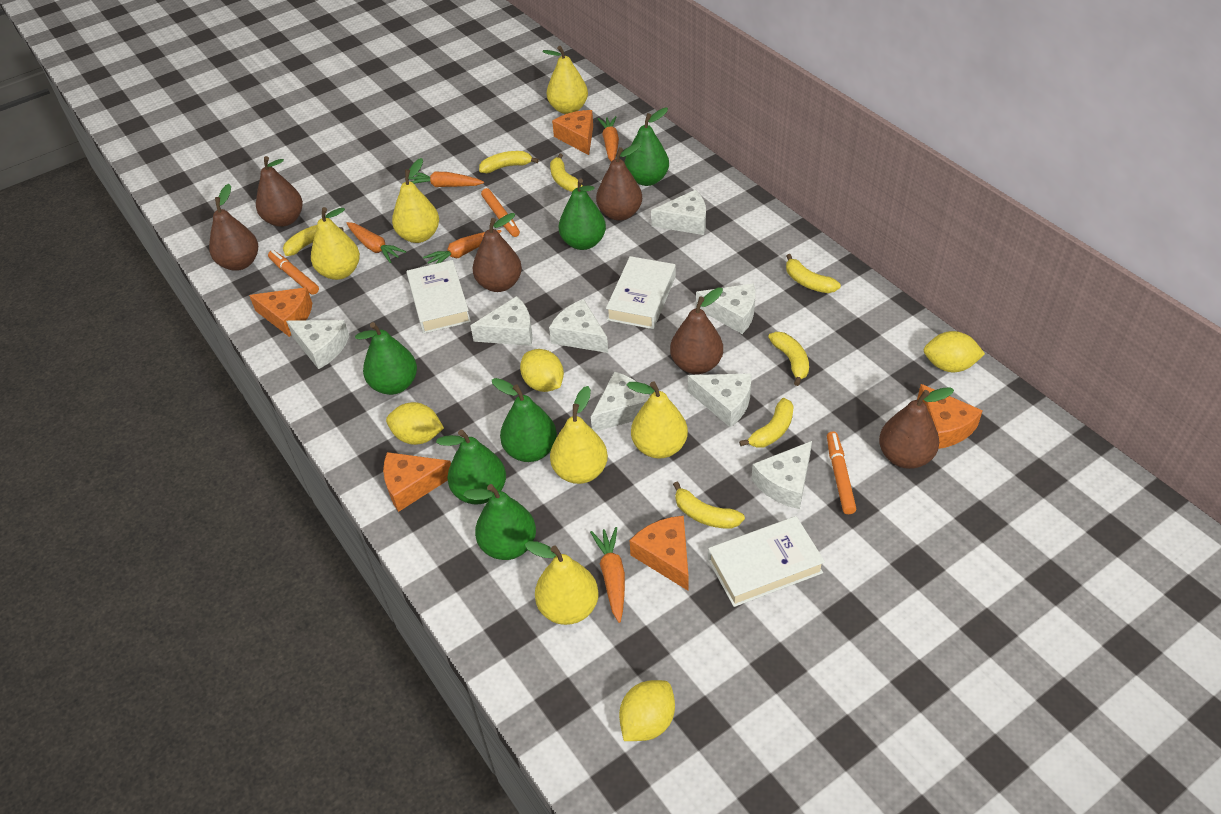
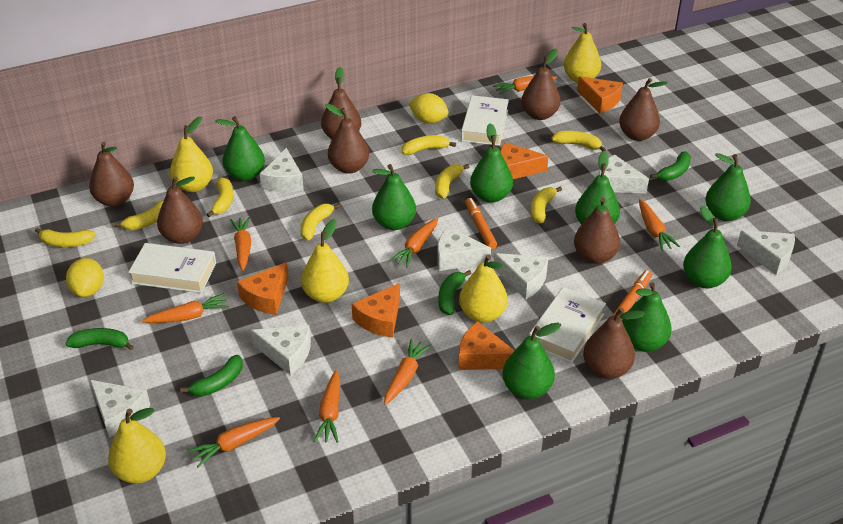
brown pear: [209,184,258,271] [256,156,303,227] [473,213,522,292] [596,143,642,221] [670,288,723,374] [879,387,954,469] = 6 -> [89,141,134,207] [157,176,203,244] [321,67,361,139] [325,104,369,174] [521,49,561,120] [574,198,620,264] [583,307,645,379] [619,78,668,141] = 8
green banana: none = 0 -> [65,328,134,350] [180,355,243,396] [438,270,472,315] [650,152,691,181] = 4
green pear: [355,322,417,395] [436,429,506,505] [463,484,536,560] [492,378,557,462] [559,178,606,250] [624,108,669,186] = 6 -> [216,116,265,181] [372,164,416,230] [470,123,513,203] [502,322,561,399] [575,151,620,225] [622,282,672,352] [683,206,732,288] [705,153,751,221] = 8
orange carrot: [346,222,406,263] [409,172,484,187] [423,230,501,264] [590,527,625,623] [597,116,619,162] = 5 -> [142,293,229,323] [187,417,280,468] [230,217,251,271] [314,370,340,443] [384,339,432,405] [389,218,438,268] [493,76,557,95] [639,199,680,251] = 8
orange marker: [268,250,319,295] [481,188,520,237] [827,431,856,514] = 3 -> [465,198,497,250] [612,270,652,320] = 2
white cheese: [286,320,349,369] [470,296,532,346] [549,299,608,353] [591,371,650,432] [651,190,706,235] [688,373,751,427] [696,283,755,334] [751,441,812,509] = 8 -> [90,380,150,438] [251,325,311,375] [260,148,304,192] [437,226,491,271] [493,253,548,299] [599,155,649,193] [737,230,795,275] = 7
yellow banana: [283,225,344,256] [479,151,539,173] [550,154,583,192] [673,482,745,529] [739,398,794,448] [768,332,809,386] [786,254,841,293] = 7 -> [35,228,96,247] [114,200,164,230] [206,177,233,217] [300,203,340,240] [402,135,456,155] [435,164,469,199] [531,187,562,223] [551,131,606,151] = 8
yellow lemon: [386,402,444,445] [520,349,564,392] [619,680,675,741] [924,331,985,372] = 4 -> [66,258,104,297] [409,93,449,124] = 2
yellow pear: [311,207,360,280] [392,158,439,243] [525,541,599,625] [542,46,588,114] [550,386,608,484] [626,381,688,459] = 6 -> [108,408,166,484] [170,117,213,192] [301,219,349,303] [459,254,508,323] [564,23,601,83] = 5

